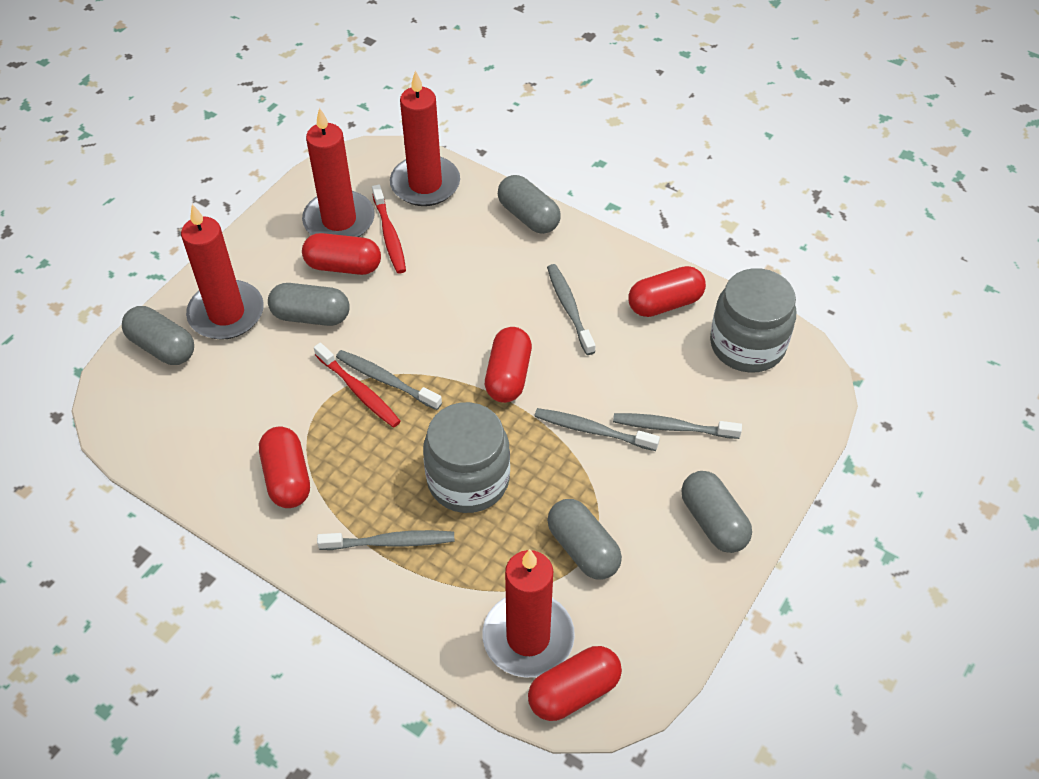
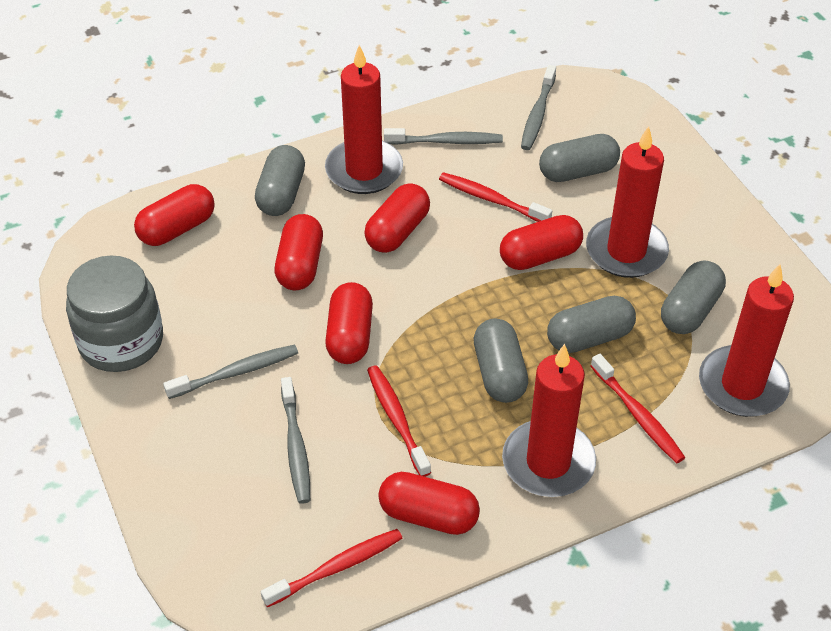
grey jar: [423,402,510,513] [710,268,796,373] = 2 -> [66,255,163,372] = 1
grey toothbrush: [317,530,454,550] [336,350,442,410] [534,408,660,451] [547,264,596,355] [613,413,742,439] = 5 -> [163,345,298,399] [281,377,310,504] [384,128,503,145] [521,65,556,150] = 4
red capsule: [259,426,310,508] [302,233,381,275] [485,327,532,403] [528,646,622,721] [628,266,706,317] = 5 -> [134,184,215,246] [275,214,323,290] [325,282,373,364] [364,183,430,253] [378,472,480,535] [500,215,583,270] = 6
red toothbrush: [314,343,401,428] [372,185,406,274] = 2 -> [261,529,403,607] [367,365,431,477] [439,172,552,222] [591,354,686,463] = 4

